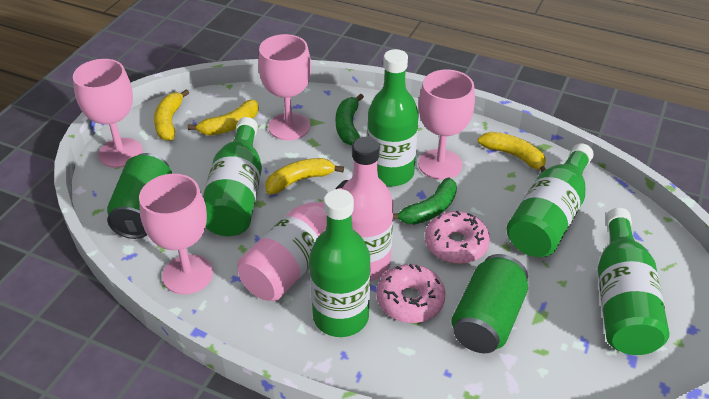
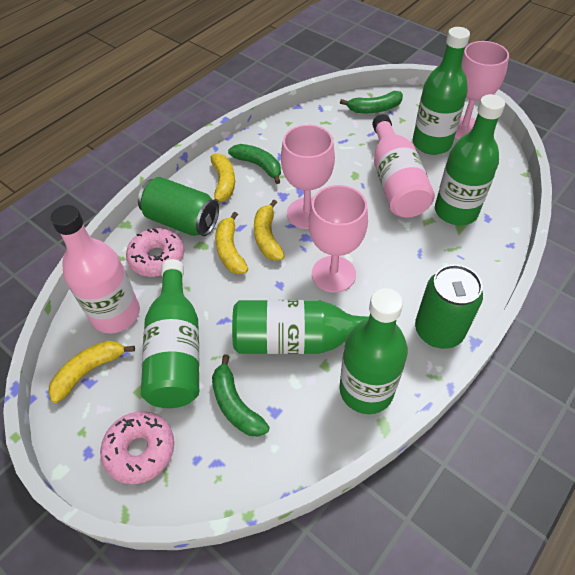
green banana: [336,94,364,146] [393,178,457,225] = 2 -> [212,354,270,437] [228,144,281,184] [340,91,403,113] = 3
pink goblet: [73,59,143,168] [139,174,213,294] [258,34,311,140] [418,70,475,180] = 4 -> [281,125,335,229] [308,185,368,292] [455,41,509,139] = 3

